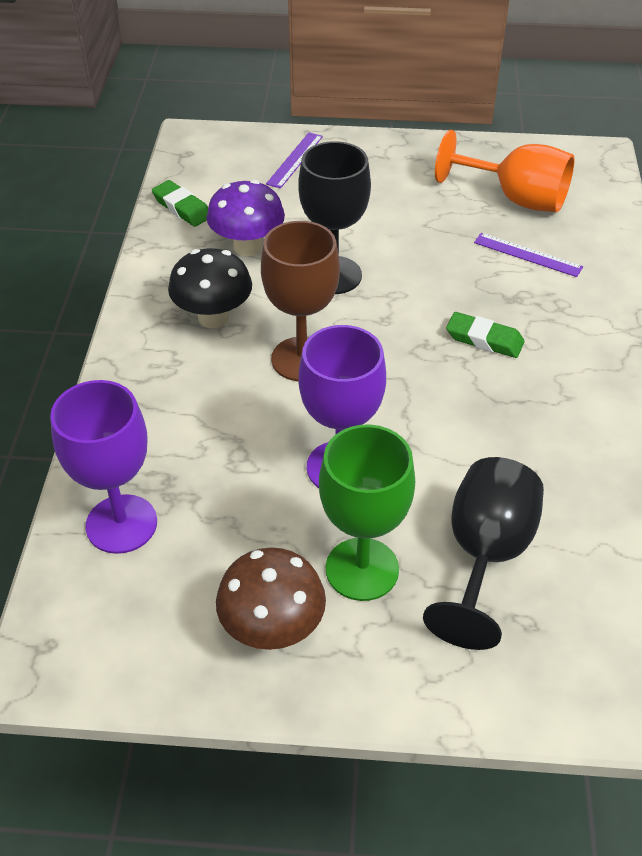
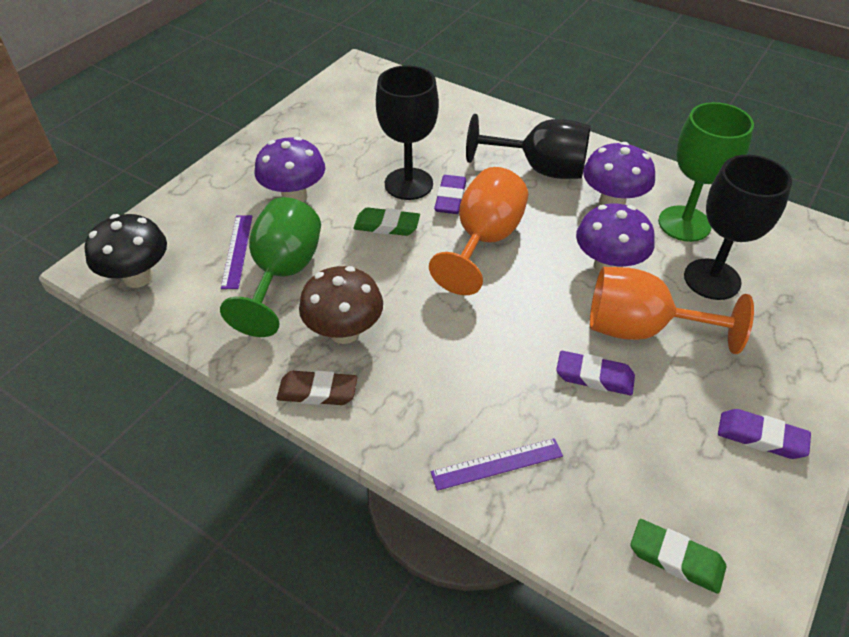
black goblet: [298,141,371,294] [423,457,544,650] = 2 -> [376,65,439,200] [466,114,590,179] [684,155,792,300] = 3
brown eraser: none = 0 -> [277,371,357,405] = 1
brown goblet: [261,221,340,381] = 1 -> none = 0
green goblet: [319,424,415,601] = 1 -> [220,197,321,337] [658,102,754,242] = 2
orange goblet: [435,130,574,212] = 1 -> [429,167,528,295] [590,267,754,354] = 2
purple eraser: none = 0 -> [434,175,466,214] [556,351,635,395] [718,409,811,459] = 3
purple goblet: [50,380,157,554] [298,325,386,488] = 2 -> none = 0
purple mushroom: [207,180,285,256] = 1 -> [255,137,325,202] [576,204,655,273] [583,142,655,205] = 3

